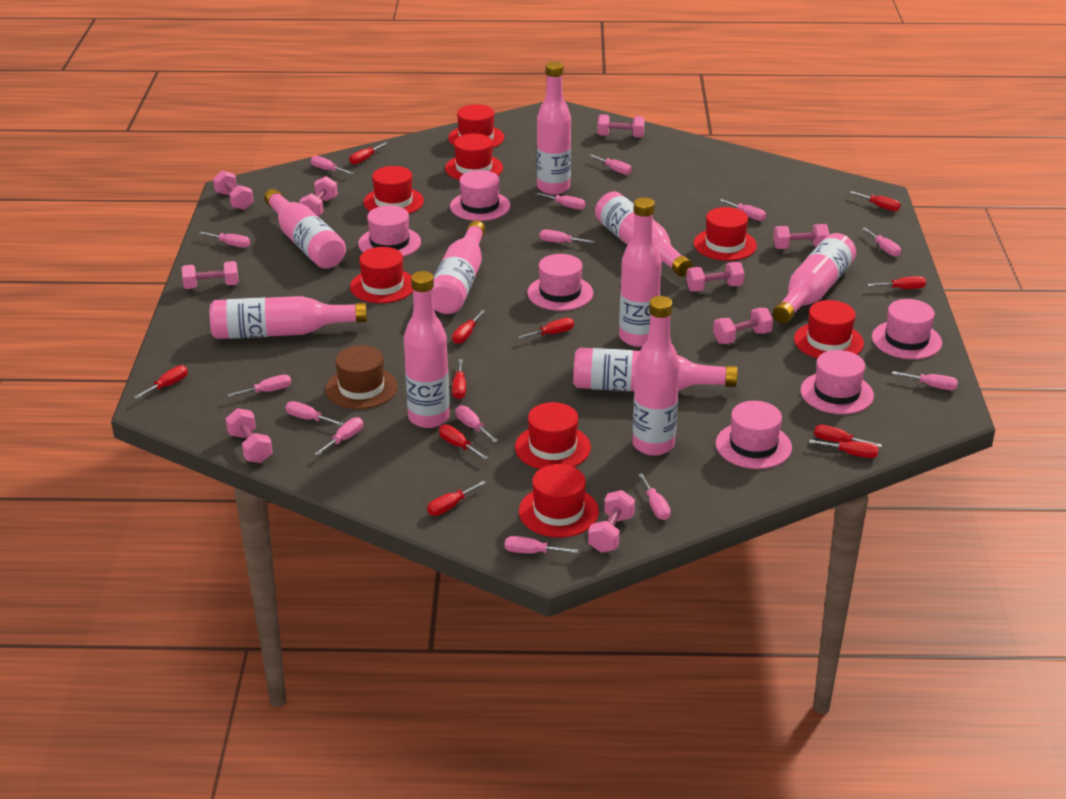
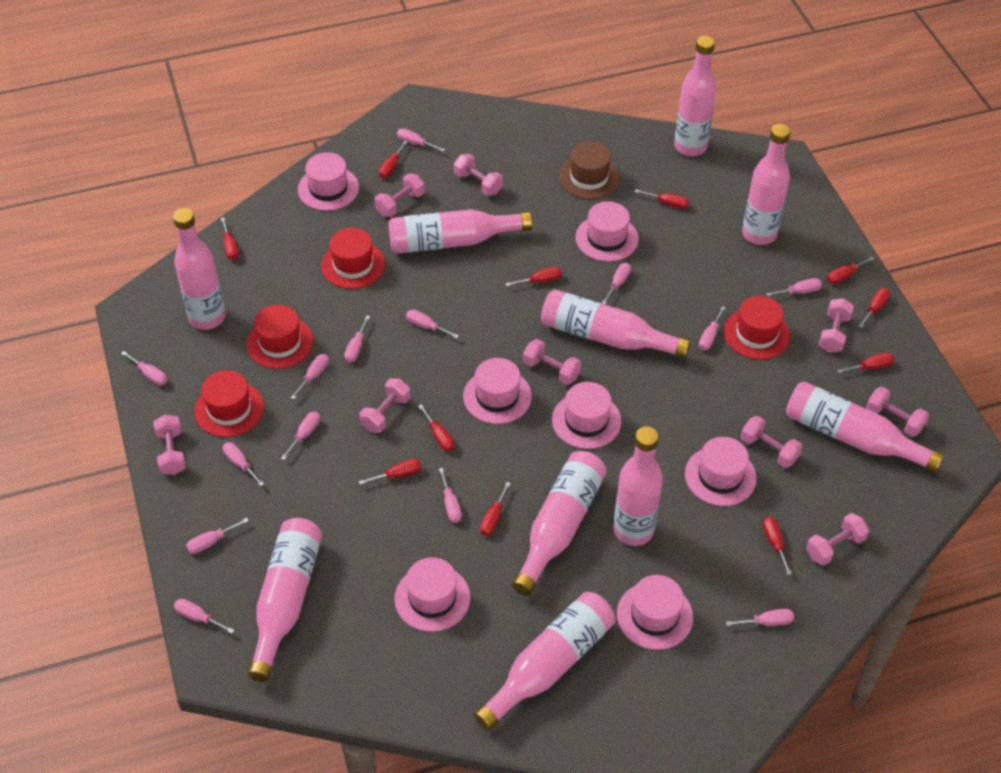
pink hat: [358,205,421,257] [450,170,510,221] [527,254,593,311] [716,401,792,469] [800,350,874,414] [872,299,942,359] = 6 -> [298,152,359,211] [394,557,471,632] [463,358,532,424] [552,382,622,449] [575,201,639,262] [617,575,693,650] [685,437,757,506] = 7
red hat: [350,247,413,303] [363,166,424,214] [445,134,503,180] [448,104,504,148] [515,402,591,469] [519,464,599,538] [694,207,757,261] [794,300,864,358] = 8 -> [194,370,264,437] [246,305,314,369] [321,228,385,289] [724,296,790,360] = 4

